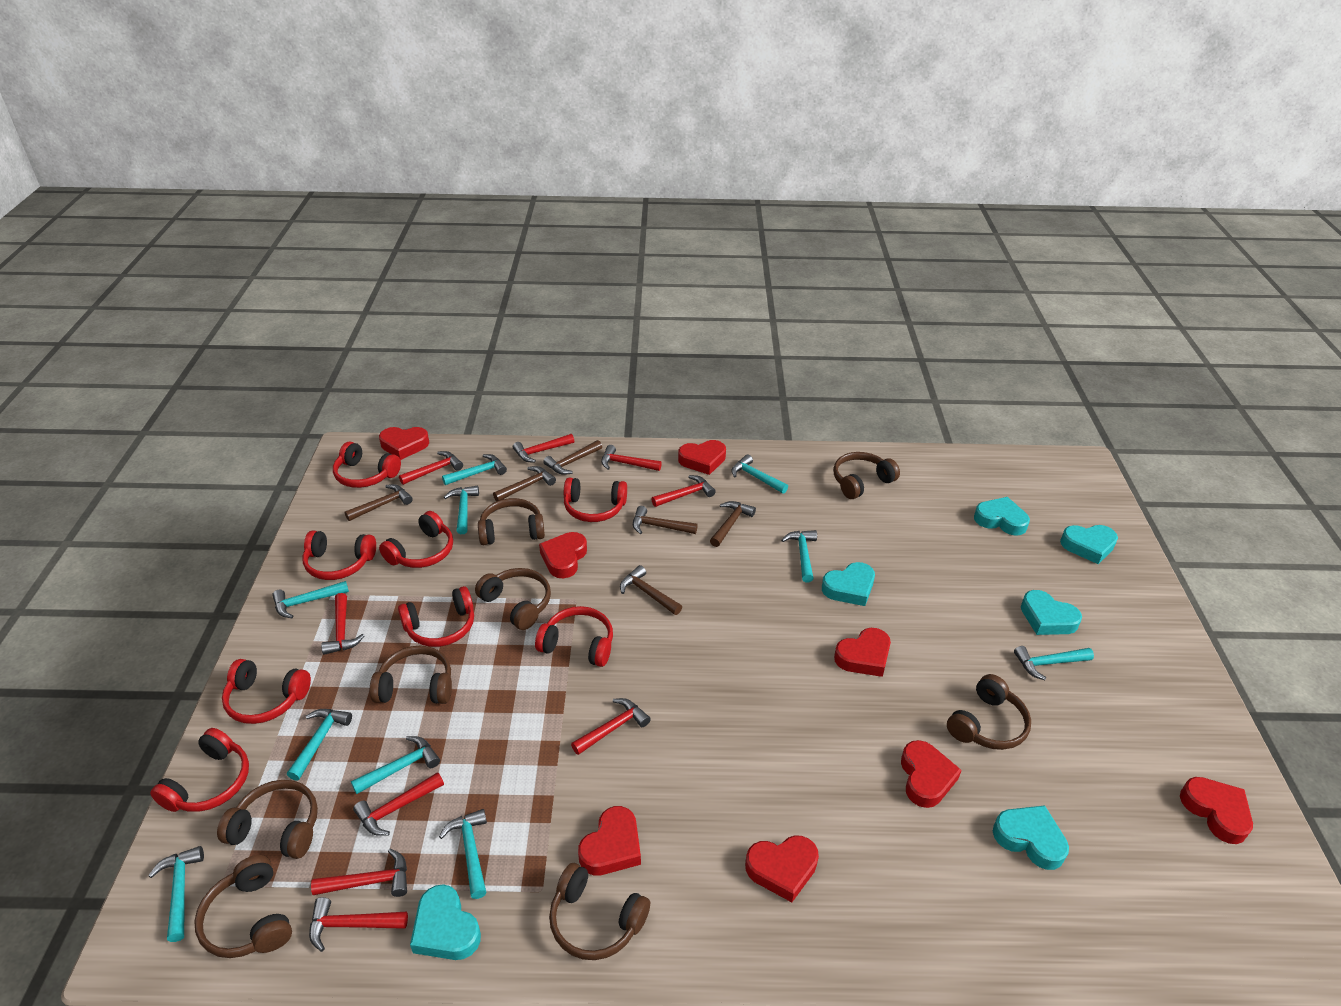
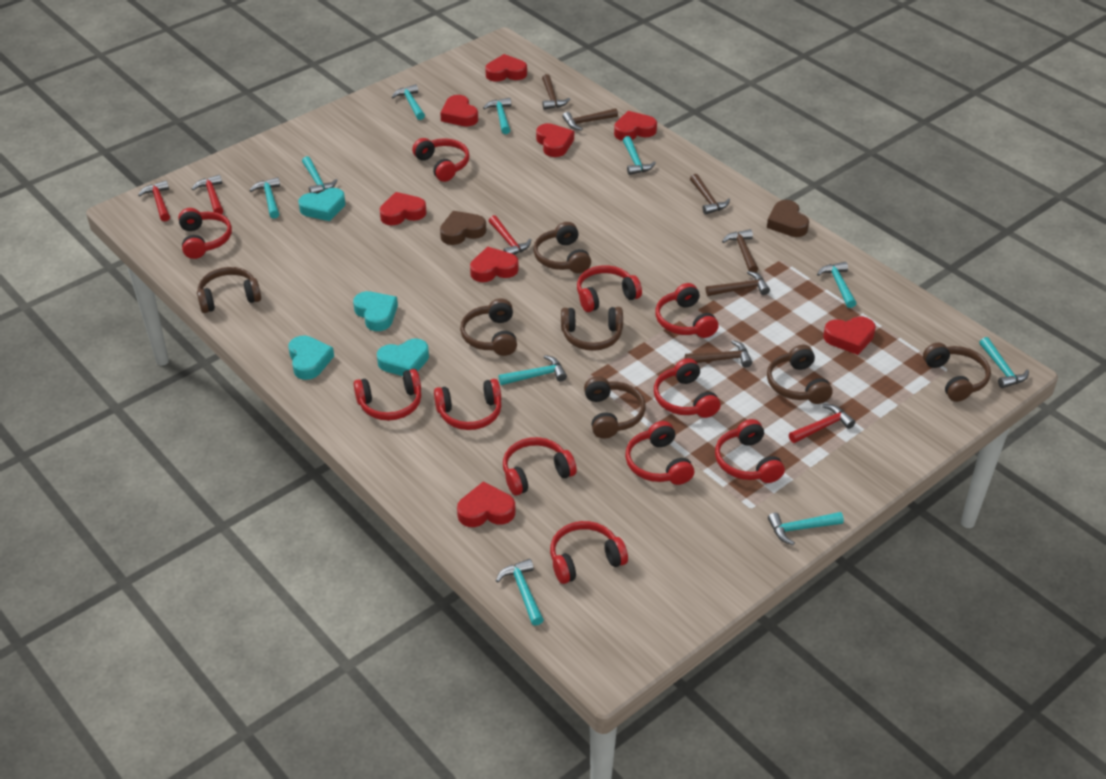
brown headphones: [194,855,292,958] [217,780,318,859] [370,646,452,704] [475,568,551,630] [478,498,545,545] [549,863,650,960] [833,452,900,499] [947,674,1031,750] = 8 -> [197,267,261,313] [460,298,517,356] [533,222,591,273] [561,307,623,351] [584,376,646,438] [767,344,833,404] [923,343,991,402] = 7
brown heart: none = 0 -> [440,211,486,245] [767,200,809,237] = 2
red hammer: [309,897,408,952] [311,849,407,897] [321,593,364,655] [353,772,444,836] [399,451,463,485] [513,434,574,463] [571,698,651,755] [601,445,662,471] [651,475,716,507] = 9 -> [138,180,170,222] [192,175,223,214] [489,215,531,255] [789,404,856,443] = 4
red headphones: [150,728,249,812] [222,659,311,724] [302,531,376,580] [333,442,401,488] [379,511,453,568] [398,586,474,647] [535,606,613,667] [564,478,627,522] = 8 -> [178,208,232,259] [354,369,421,421] [412,138,470,182] [434,379,501,430] [503,437,577,496] [550,521,628,584] [577,265,642,312] [625,421,694,485] [654,358,721,418] [655,283,719,338] [715,419,785,483] = 11
turquoise heart: [410,884,481,960] [822,562,875,606] [974,497,1030,536] [993,805,1069,870] [1021,590,1082,635] [1060,525,1118,564] = 6 -> [288,336,334,380] [298,188,345,221] [353,291,398,331] [377,338,429,376] = 4

